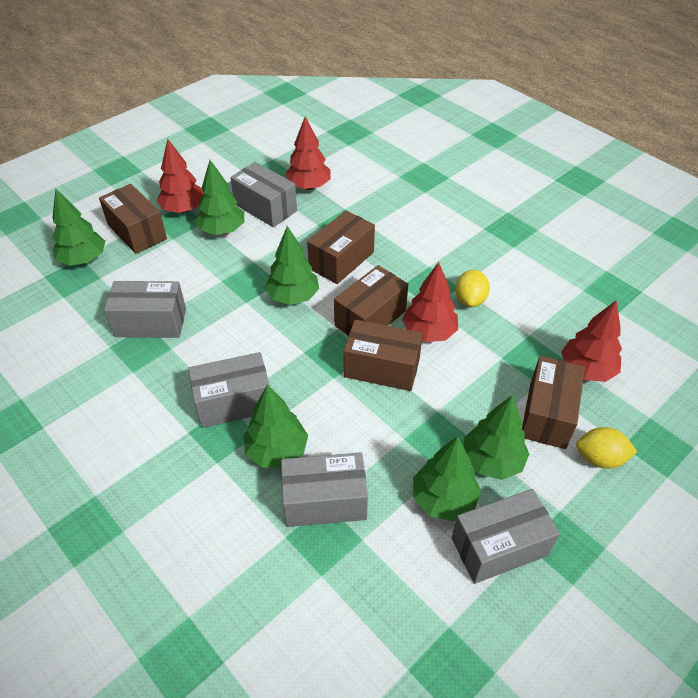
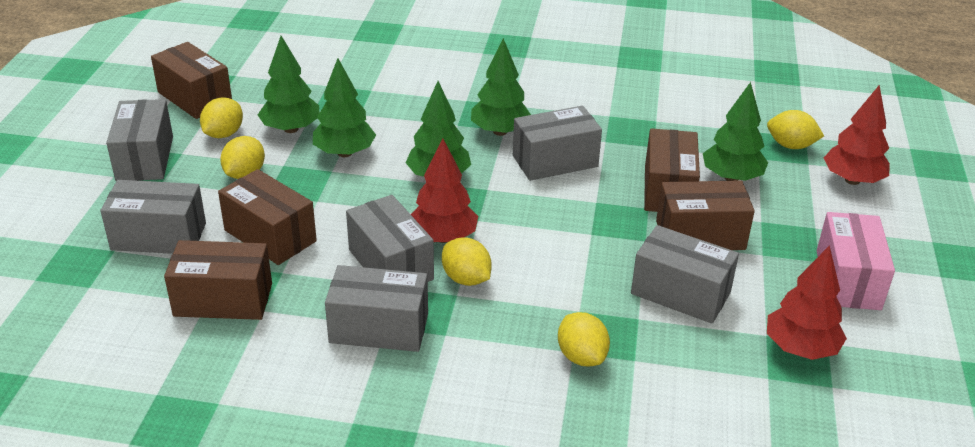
green tree: [52,189,105,266] [195,160,244,235] [243,385,308,468] [265,226,319,305] [413,436,481,521] [464,395,529,480] = 6 -> [258,36,319,133] [313,58,376,157] [405,81,471,177] [471,38,531,136] [703,82,768,181] = 5
grey box: [104,281,186,338] [188,352,270,428] [230,162,297,227] [281,452,368,527] [452,489,560,584] = 5 -> [100,180,206,254] [106,99,173,181] [325,265,428,352] [346,195,434,282] [513,106,602,181] [631,225,739,324] = 6
pink box: none = 0 -> [817,212,895,310] = 1
red tree: [157,139,203,213] [285,116,330,190] [402,262,458,342] [561,301,622,382] = 4 -> [411,138,478,243] [767,245,847,360] [823,85,890,185] = 3
yellow lemon: [455,270,490,307] [576,427,637,469] = 2 -> [200,97,243,138] [220,136,265,179] [442,237,492,286] [558,312,610,366] [767,110,824,149] = 5

